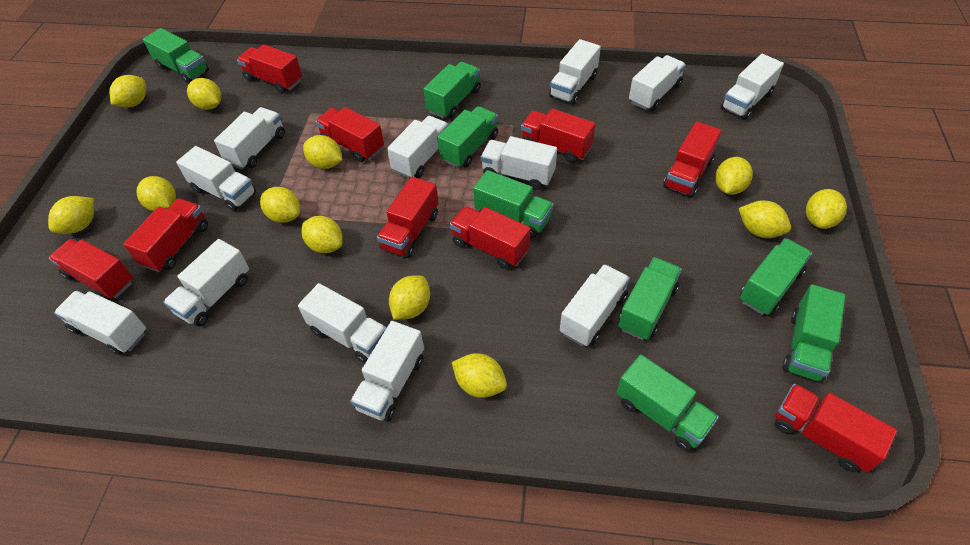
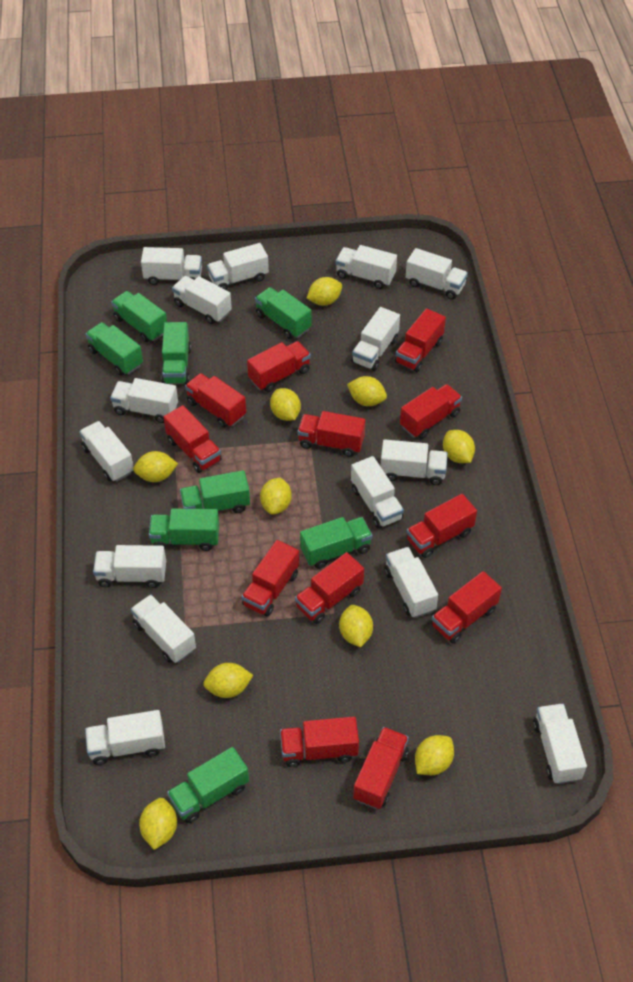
red truck: [49,239,133,300] [123,199,208,272] [237,44,302,93] [315,107,384,162] [377,177,439,258] [450,206,531,269] [521,109,595,163] [663,122,722,197] [775,384,897,472] = 9 -> [163,405,222,473] [185,373,246,428] [241,540,299,616] [247,341,311,392] [280,717,359,767] [295,552,364,624] [297,411,365,457] [353,727,409,809] [395,308,446,372] [400,384,462,439] [407,494,477,558] [431,571,502,643] = 12
white truck: [54,291,146,355] [163,239,249,327] [176,146,256,211] [214,107,285,169] [298,283,387,363] [350,321,424,422] [387,116,449,179] [481,136,557,190] [549,39,601,105] [560,264,630,346] [629,55,686,111] [721,54,784,120] = 12 -> [79,421,134,482] [85,710,165,765] [93,545,166,588] [110,378,178,423] [131,595,196,663] [141,247,202,285] [172,276,232,324] [207,243,269,290] [336,245,397,289] [351,456,404,528] [352,307,400,371] [380,439,448,485] [384,547,438,618] [406,248,468,300] [533,703,587,784] = 15
yellow lemon: [48,196,94,234] [109,75,146,108] [136,176,176,211] [187,78,221,110] [260,187,300,223] [302,216,343,253] [303,135,342,169] [389,275,430,320] [452,353,507,398] [715,157,753,195] [739,200,791,238] [806,189,847,229] = 12 -> [133,451,178,482] [139,798,177,850] [203,663,253,698] [260,477,292,515] [270,388,301,421] [307,277,342,305] [339,605,373,647] [347,376,387,406] [415,735,454,775] [443,430,475,463] = 10

